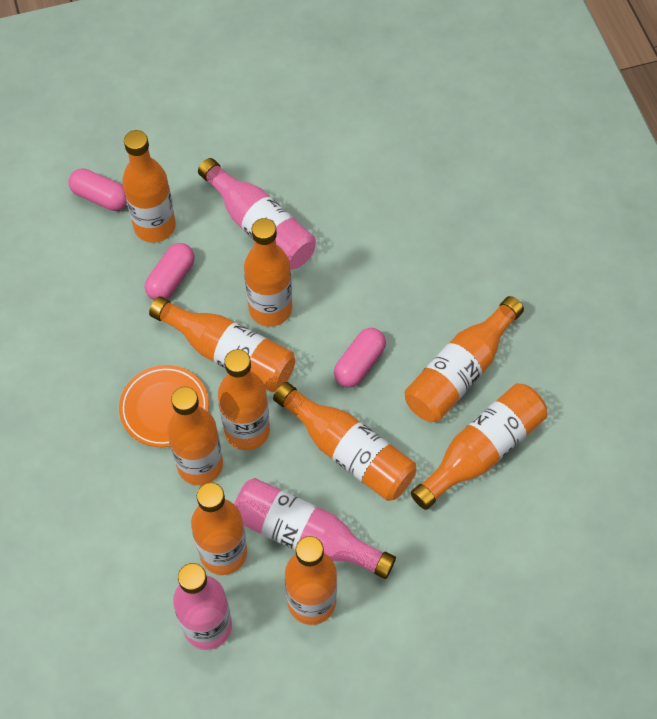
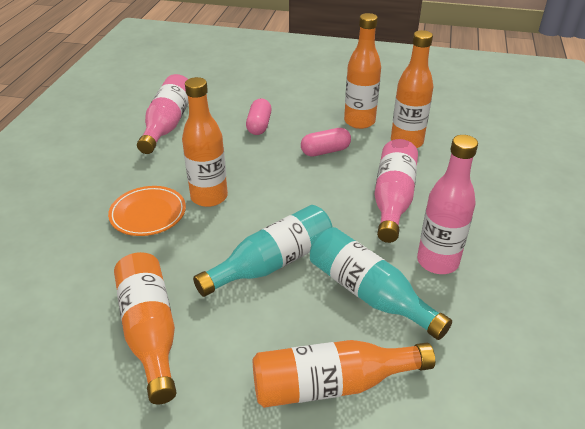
orange bottle: [122,130,176,243] [149,296,295,392] [167,387,223,485] [191,482,247,575] [218,349,270,450] [244,218,292,326] [273,382,416,501] [285,536,337,625] [405,296,524,422] [411,383,547,510] = 10 -> [114,252,177,404] [182,77,228,207] [253,340,435,408] [344,13,381,129] [391,30,433,148] = 5
pink capsule: [68,168,127,211] [145,243,195,300] [334,328,386,387] = 3 -> [246,99,272,135] [301,128,351,157] = 2
turquoise bottle: none = 0 -> [193,205,333,297] [310,227,452,340] = 2

